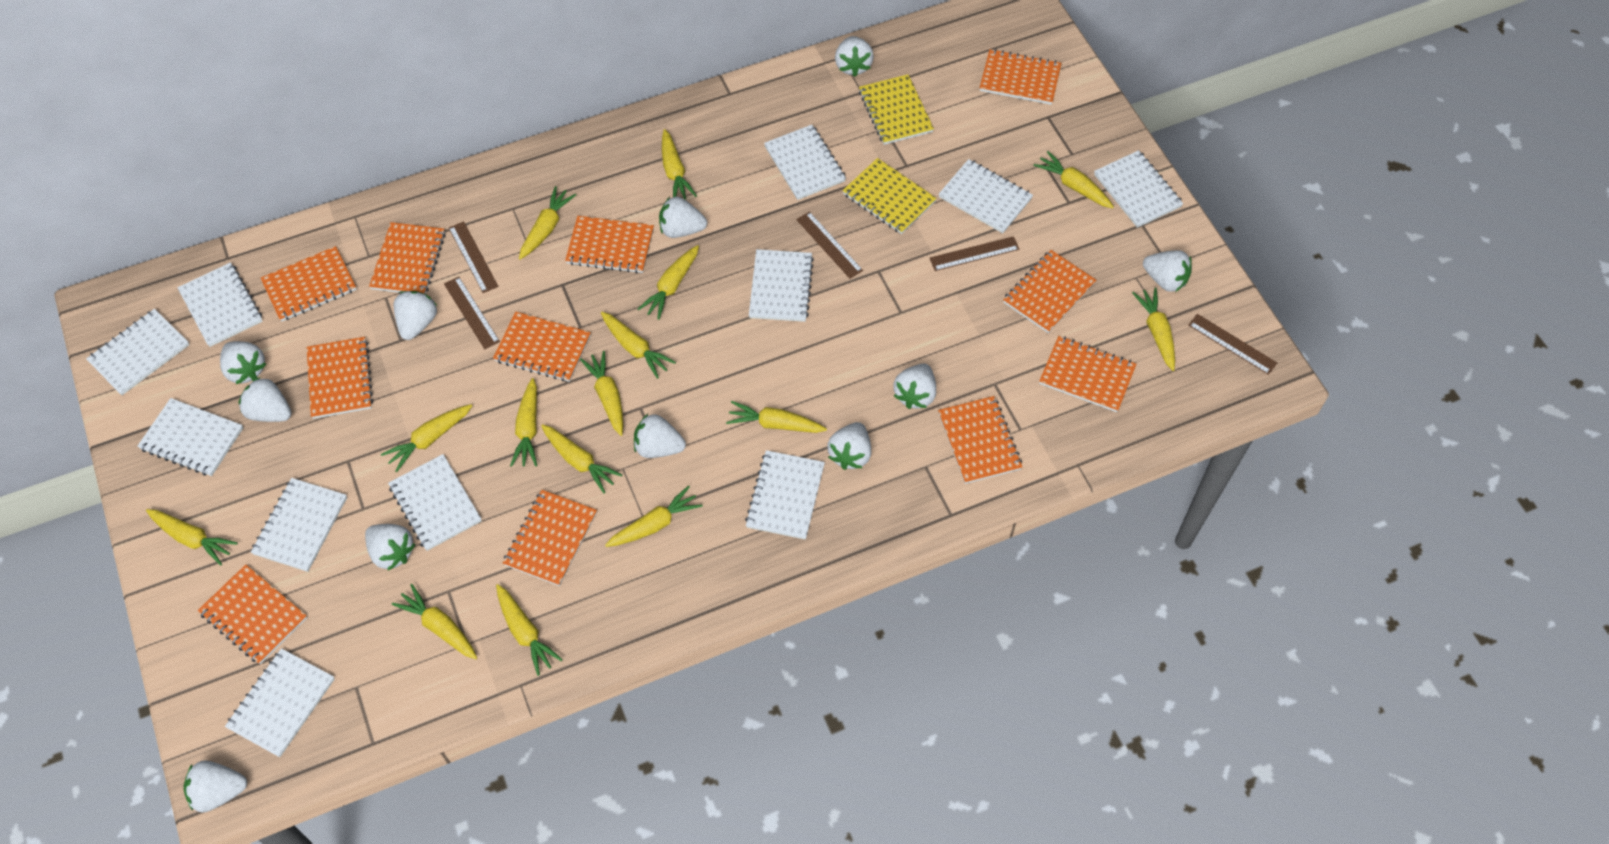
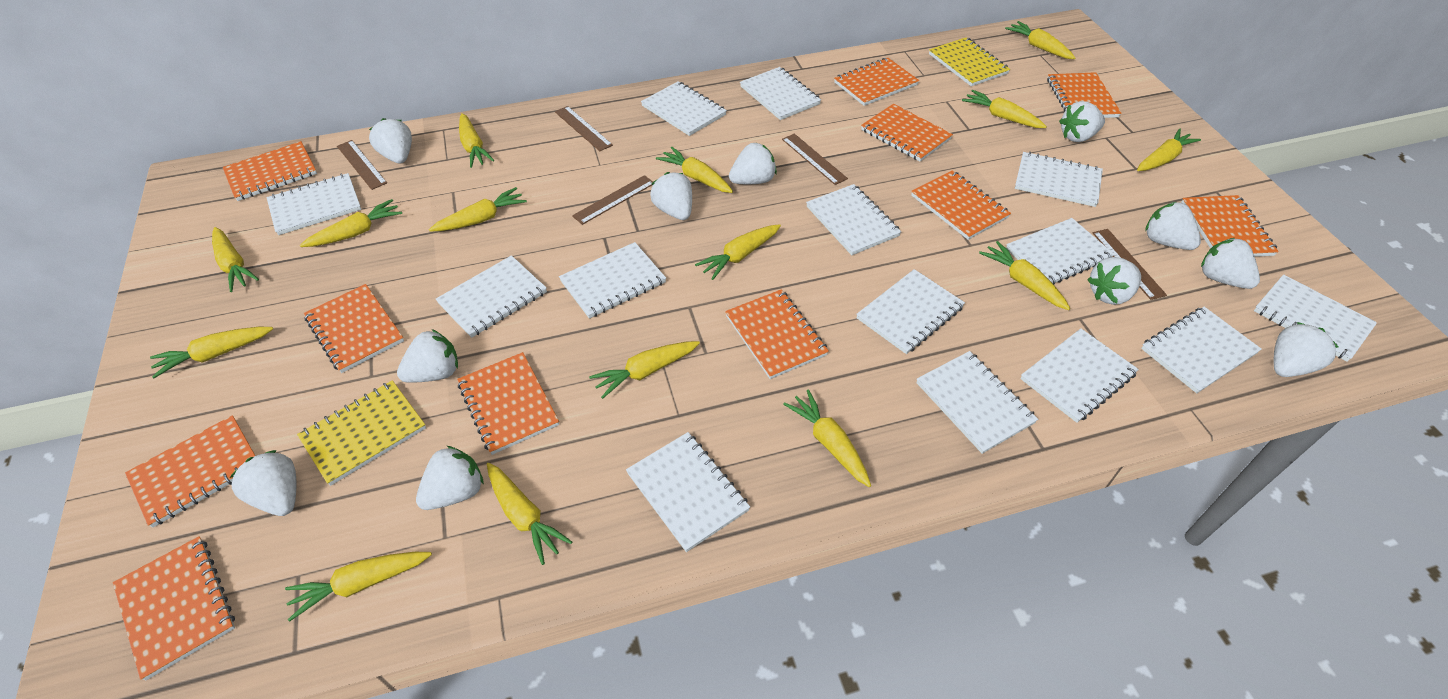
white notebook: [86,309,189,395] [137,398,243,476] [177,262,263,347] [225,648,335,757] [251,478,347,572] [388,454,481,551] [745,450,825,540] [749,249,814,322] [764,125,846,200] [939,159,1033,233] [1094,150,1183,228] = 11 -> [267,173,361,235] [436,255,547,338] [559,242,666,319] [626,432,750,552] [641,81,727,136] [740,67,821,120] [806,184,901,255] [856,269,965,354] [916,351,1038,454] [1006,218,1115,284] [1015,152,1103,207] [1020,328,1139,423] [1141,307,1262,393] [1254,274,1377,362] = 14

